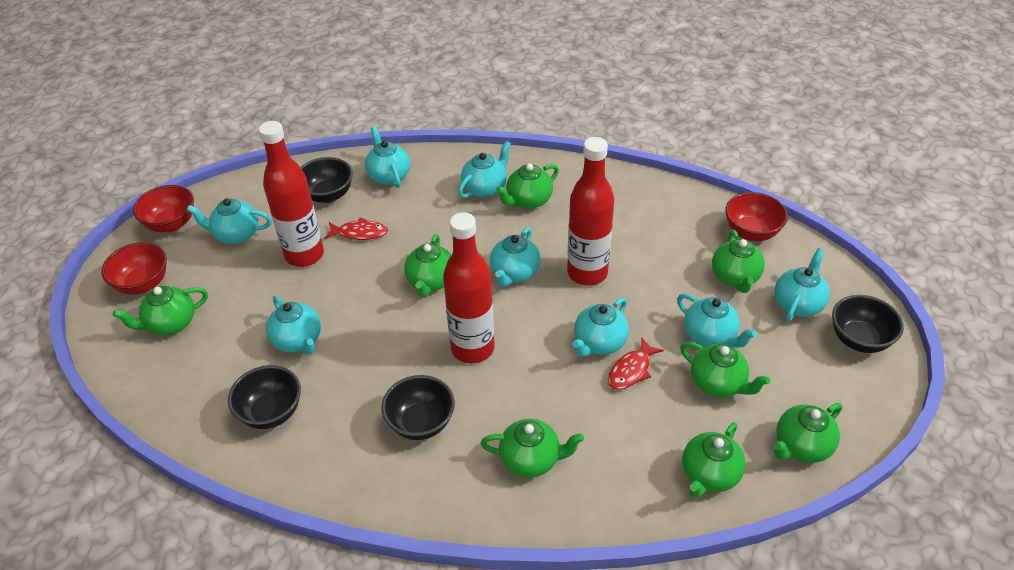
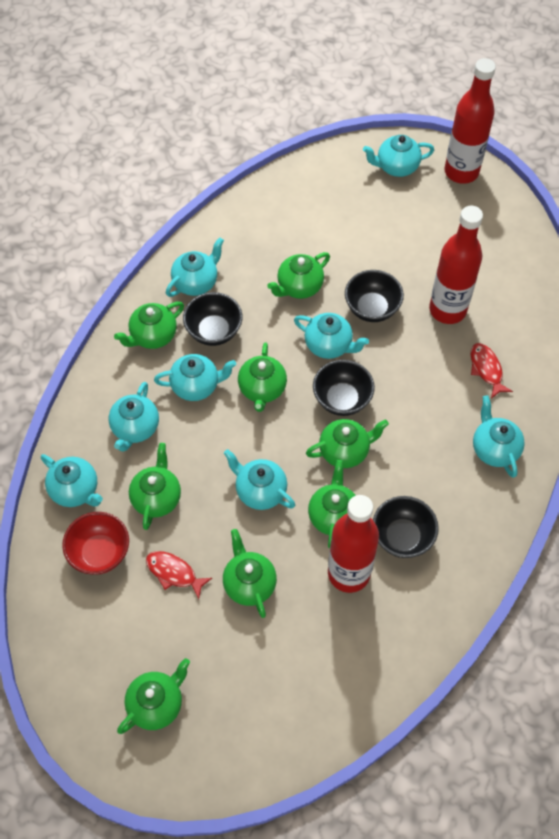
red bowl: [101,242,167,295] [133,185,194,232] [725,192,788,241] = 3 -> [62,512,129,575] = 1

